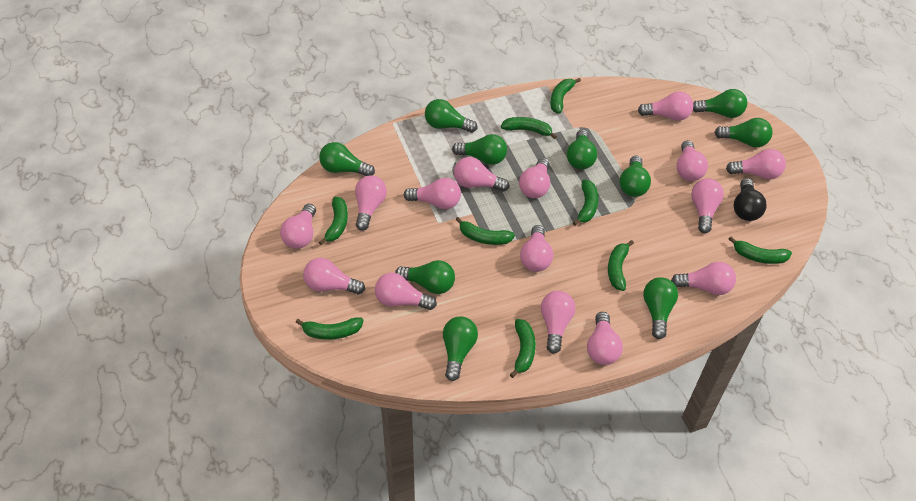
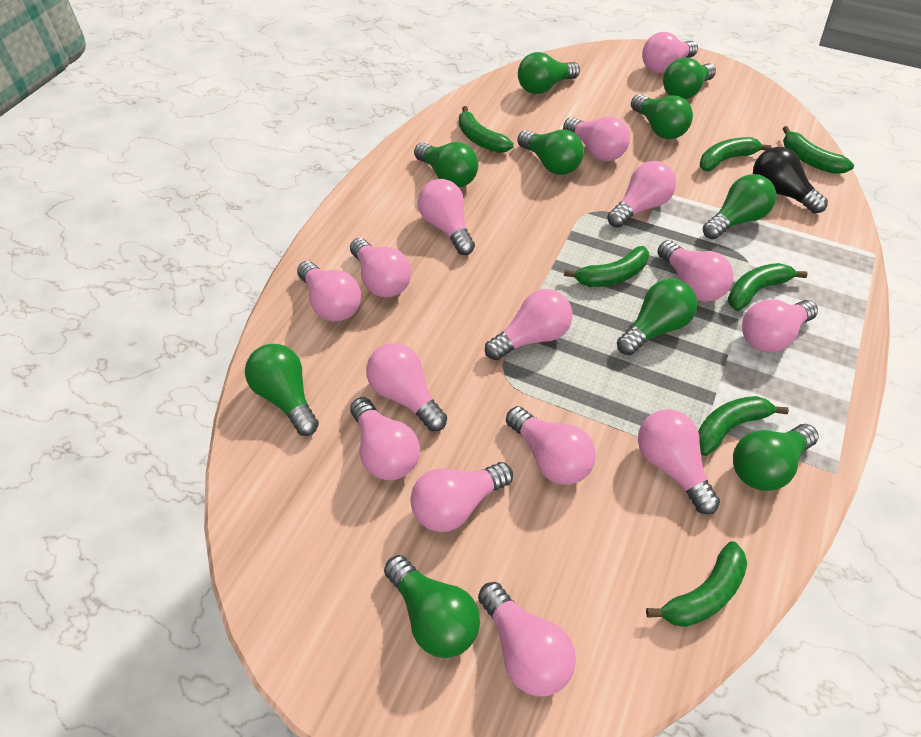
green banana: [295,318,363,340] [319,197,348,245] [455,217,515,245] [501,117,557,139] [510,319,536,378] [551,78,581,114] [573,180,598,226] [608,240,634,291] [729,236,792,264] = 9 -> [459,106,514,153] [564,246,649,287] [646,541,747,627] [698,396,789,456] [700,137,772,171] [728,263,808,311] [783,126,854,174] = 7

